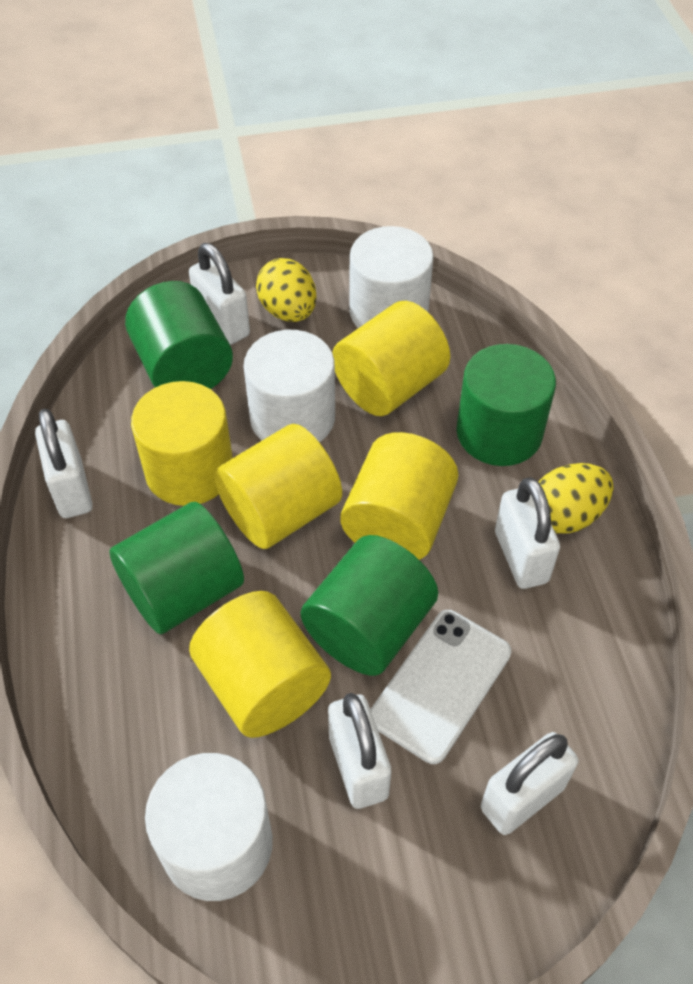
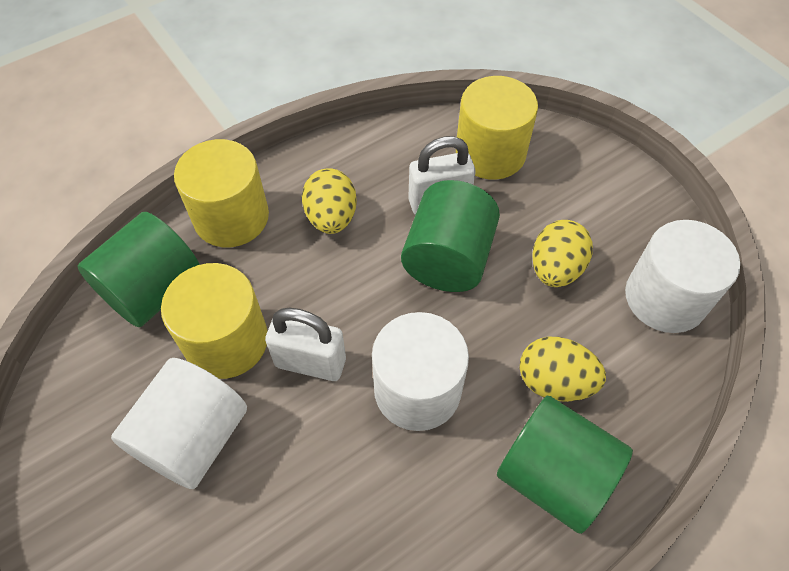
green cylinder: [109,502,244,634] [125,281,233,389] [301,535,438,676] [456,344,556,466] = 4 -> [77,212,200,327] [401,180,500,292] [497,396,633,534] = 3
white padlock: [35,409,93,518] [189,243,250,345] [328,693,391,809] [481,732,579,835] [495,477,560,589] = 5 -> [265,308,346,381] [408,136,476,215] = 2
white phone: [370,610,511,764] = 1 -> none = 0
yellow cylinder: [131,381,233,506] [189,591,331,738] [214,424,342,549] [332,301,450,416] [340,432,458,560] = 5 -> [161,263,267,379] [174,139,269,247] [456,76,538,180] = 3
yellow egg: [256,258,317,322] [539,463,614,533] = 2 -> [302,168,357,234] [520,337,606,402] [532,220,593,287] = 3

